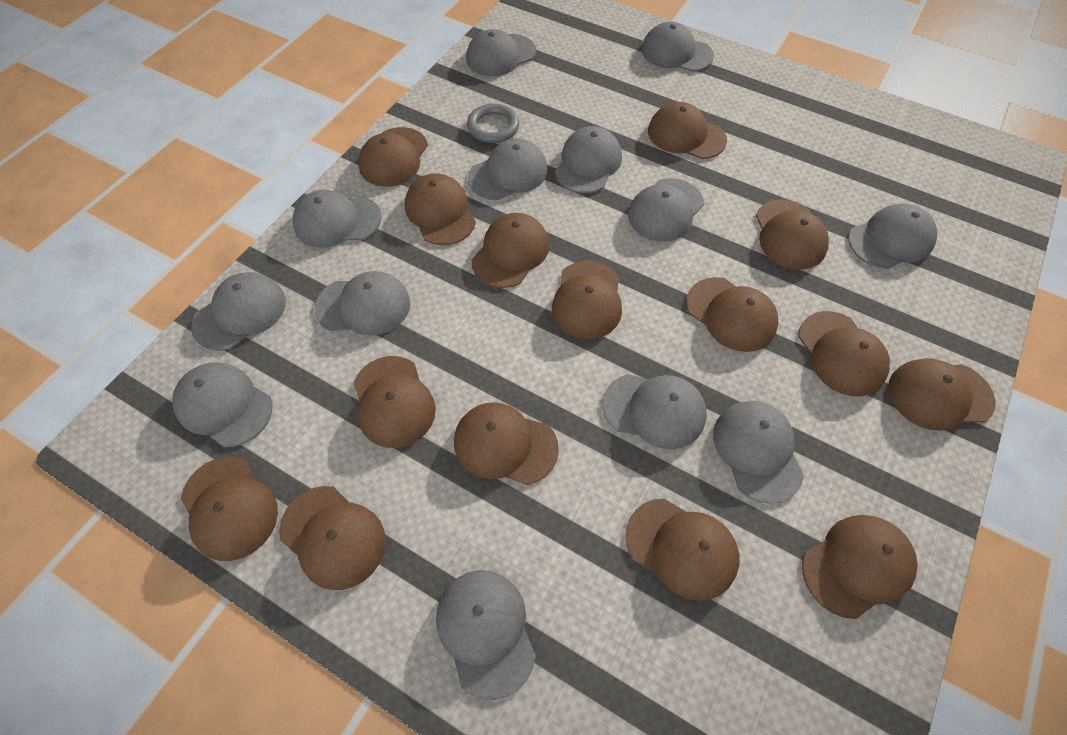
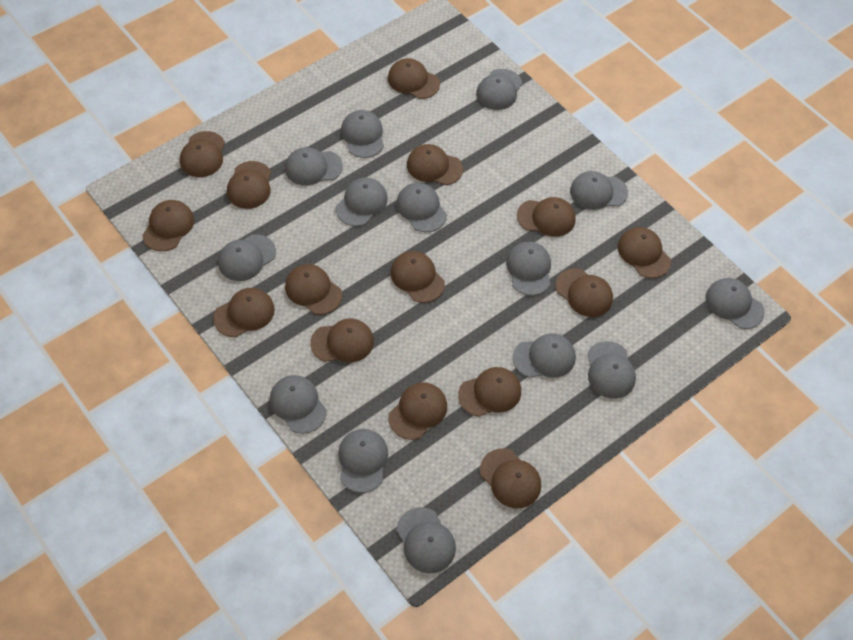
grey cap: [172,362,273,447] [191,272,286,351] [293,190,382,248] [315,271,410,335] [436,570,536,700] [466,29,536,76] [468,138,548,200] [555,126,622,193] [603,374,707,449] [628,178,704,241] [641,22,714,72] [713,401,804,504] [848,204,938,269] = 13 -> [218,234,276,281] [270,375,327,434] [285,147,343,185] [336,178,388,226] [338,429,388,493] [341,110,384,158] [396,183,447,232] [397,507,456,573] [476,69,522,110] [506,242,551,296] [513,334,576,378] [570,171,628,210] [587,341,636,399] [706,278,765,329] = 14
grey ring: [467,103,519,143] = 1 -> none = 0

